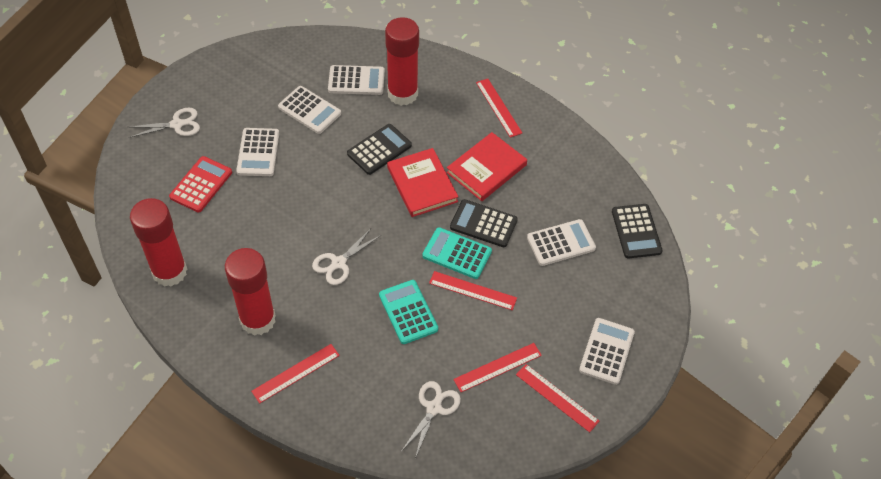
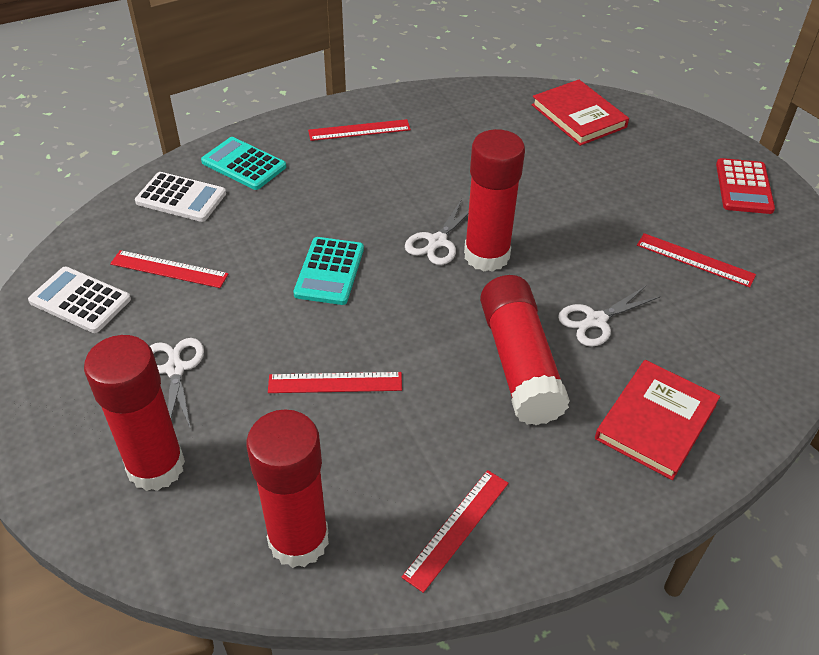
black calculator: [347,124,412,175] [450,199,518,247] [612,204,663,259] = 3 -> none = 0
red glue stick: [130,198,187,287] [225,248,276,336] [385,17,419,106] = 3 -> [84,335,185,491] [246,409,329,568] [464,129,525,272] [480,275,570,425] = 4
white calculator: [236,128,279,176] [278,86,341,134] [328,65,385,95] [527,219,596,266] [579,318,635,385] = 5 -> [28,267,131,333] [135,172,226,222] = 2

